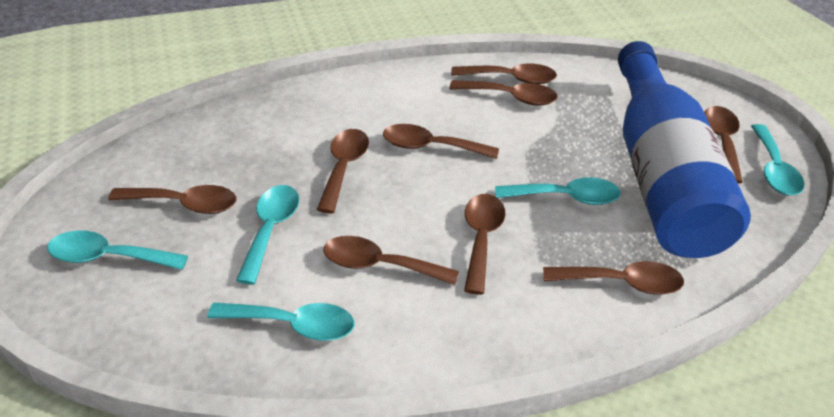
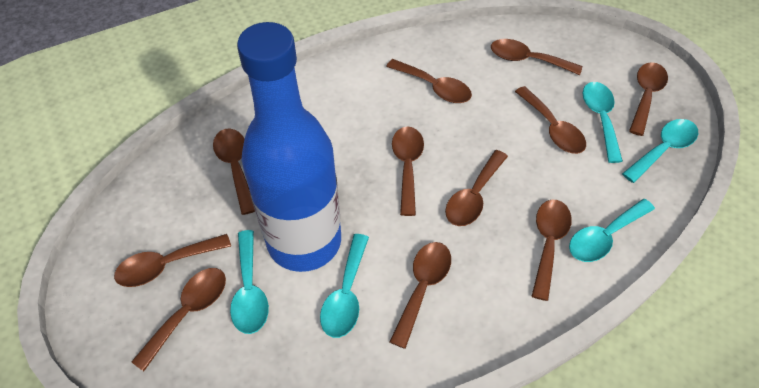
brown spoon: [108,185,237,214] [317,129,369,213] [323,236,459,285] [383,124,499,159] [449,80,558,105] [451,63,557,84] [464,194,505,295] [543,261,684,295] [704,106,743,183] = 9 -> [114,234,231,287] [131,268,226,371] [213,128,255,215] [386,59,472,103] [390,242,451,349] [392,127,424,216] [445,150,508,226] [491,39,582,75] [515,86,586,154] [531,200,572,301] [629,62,668,136] = 11

